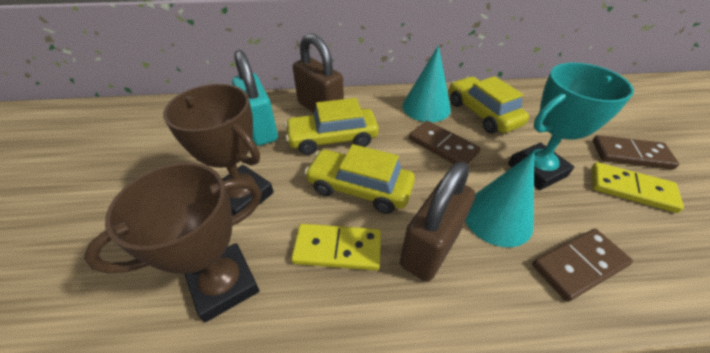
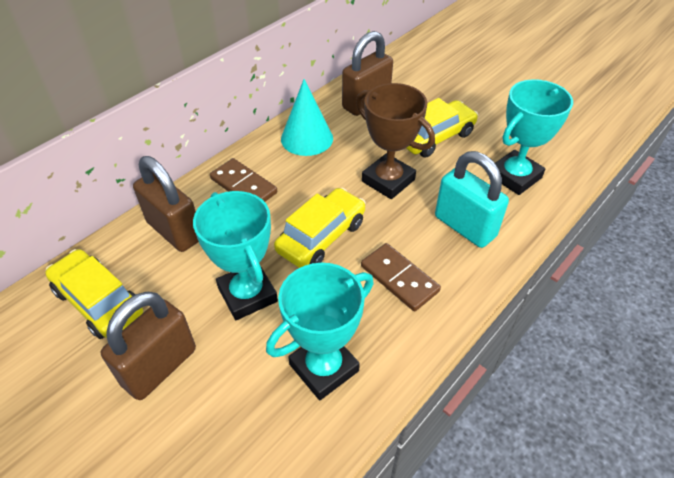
brown domino: [409,121,481,165] [532,229,633,302] [593,135,679,170] = 3 -> [210,158,277,202] [361,243,441,311] = 2
brown padlock: [293,33,344,113] [400,162,475,282] = 2 -> [101,292,196,400] [133,156,199,252] [342,31,393,116] = 3
brown trophy: [84,162,262,322] [163,84,274,215] = 2 -> [356,83,435,199] = 1
turquoise cone: [402,45,451,122] [465,152,534,247] = 2 -> [281,79,333,156] = 1
turquoise trophy: [508,63,634,190] = 1 -> [193,191,278,320] [266,263,374,400] [495,79,573,195] = 3
yellow domino: [291,224,381,270] [591,162,684,213] = 2 -> none = 0

